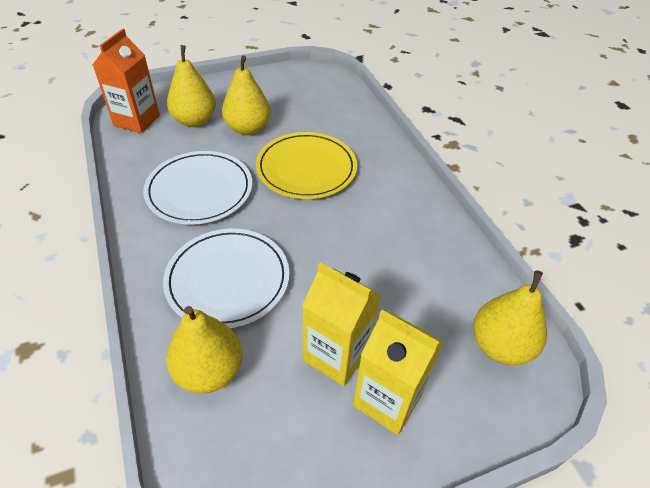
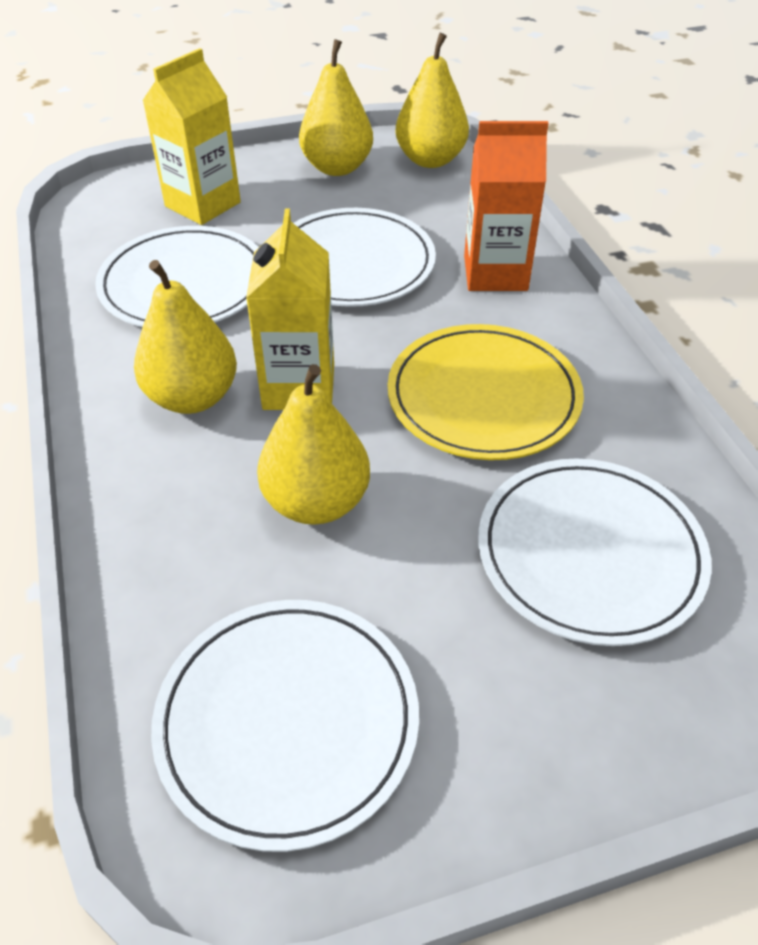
white plate: [143,151,252,225] [163,229,289,328] = 2 -> [95,226,259,327] [151,600,419,852] [293,208,436,307] [478,459,711,646] = 4

